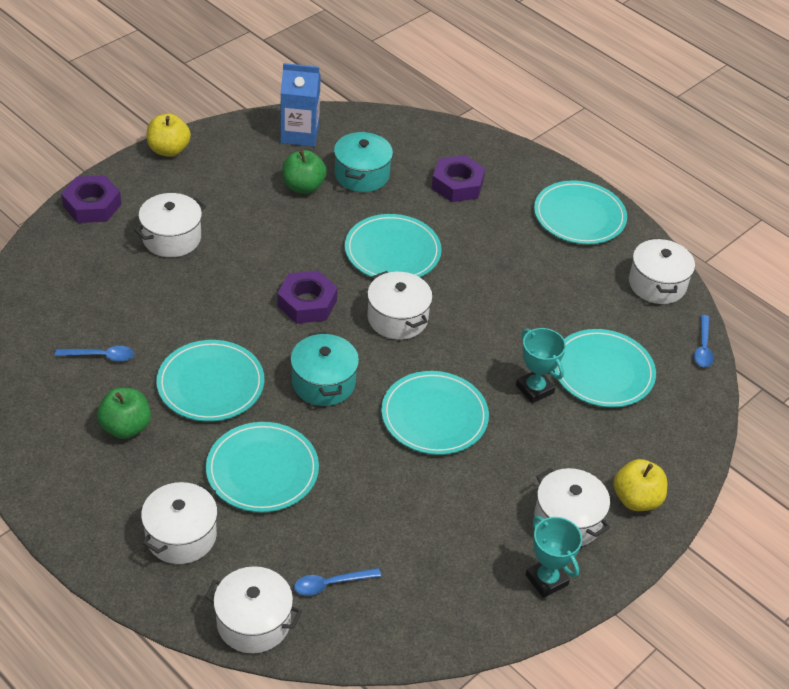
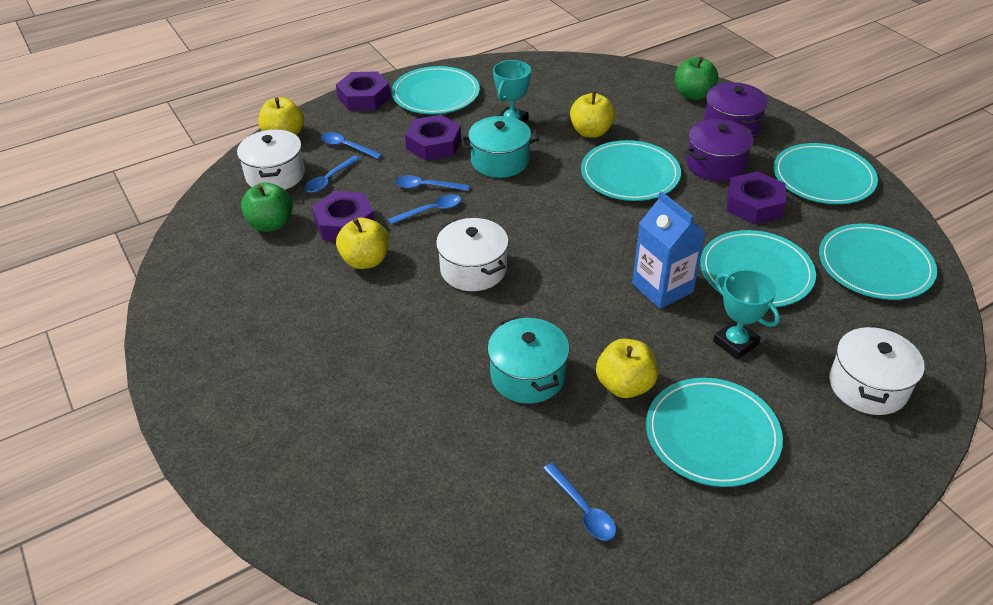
blue spoon: [55,346,134,362] [294,568,381,596] [694,315,714,367] = 3 -> [305,156,360,193] [321,132,382,159] [388,194,461,224] [395,175,469,191] [543,463,616,540] = 5
purple nut: [61,175,121,223] [277,271,338,324] [431,155,485,202] = 3 -> [312,191,375,241] [336,71,391,111] [405,115,461,161] [727,171,786,224] = 4
purple pot: none = 0 -> [686,119,754,181] [704,82,768,137] = 2
white pot: [134,193,206,257] [141,482,218,564] [205,566,302,653] [367,271,433,340] [534,468,610,546] [629,238,695,304] = 6 -> [237,130,305,190] [436,218,509,291] [829,325,925,415] = 3
yellow apple: [147,114,191,157] [613,459,667,511] = 2 -> [258,97,304,136] [336,218,389,269] [570,91,615,138] [596,339,658,398] = 4

